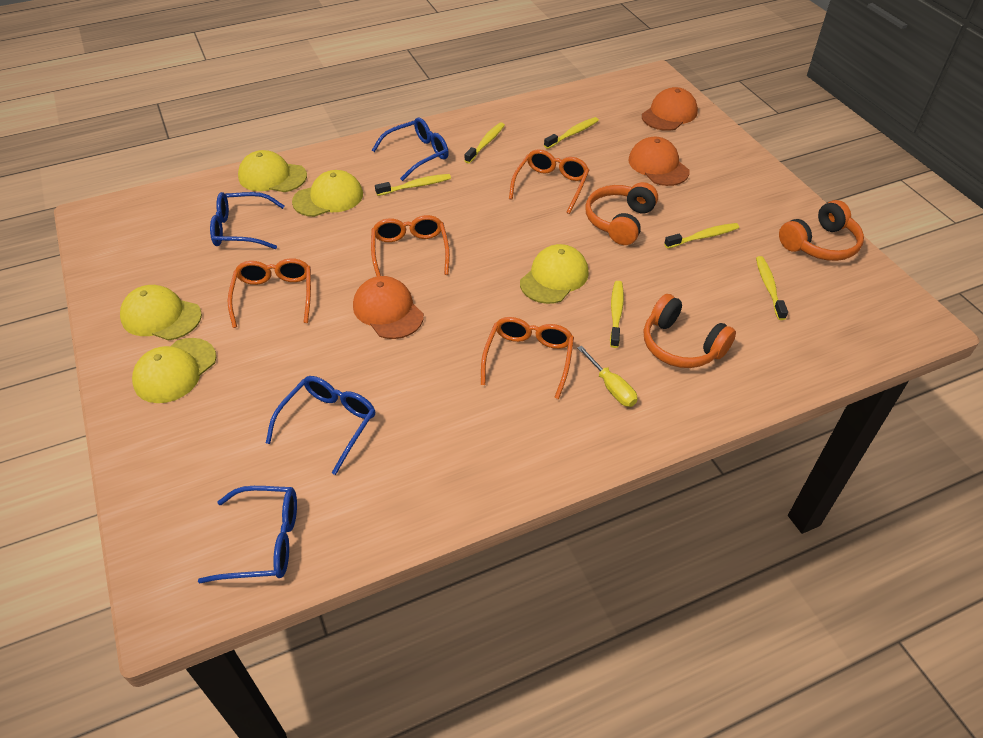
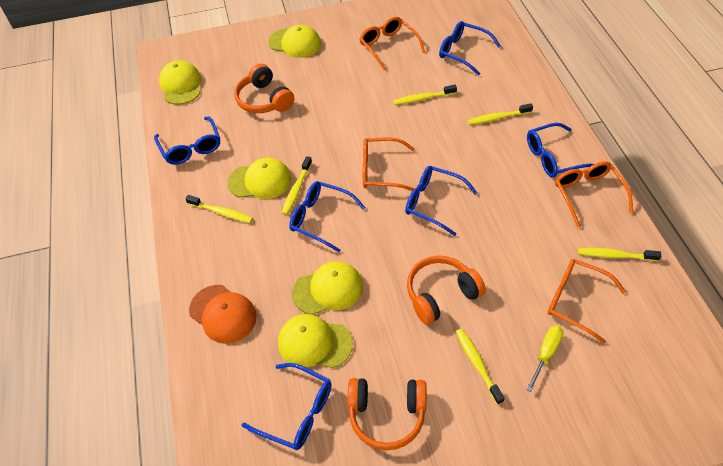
blue glasses: [198,486,297,584] [210,192,284,249] [266,376,376,475] [372,117,449,181] = 4 -> [154,116,220,165] [242,363,332,450] [289,181,365,252] [405,166,477,236] [439,21,501,75] [527,123,594,178] = 6
orange cap: [353,276,424,339] [628,137,690,186] [642,87,698,131] = 3 -> [189,285,257,343] = 1

